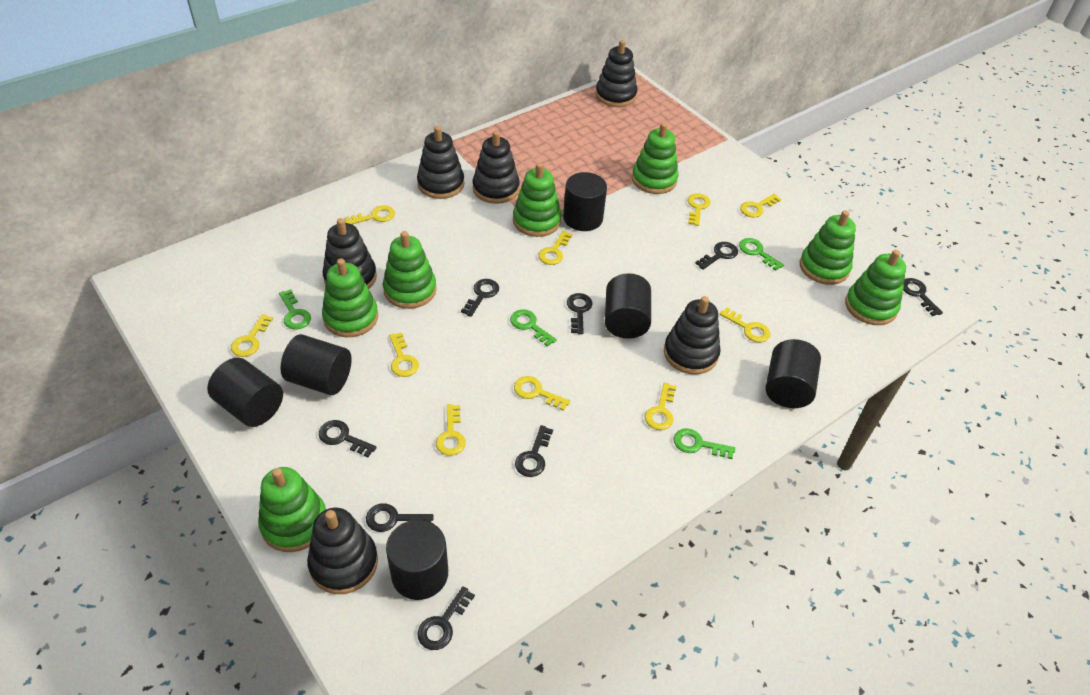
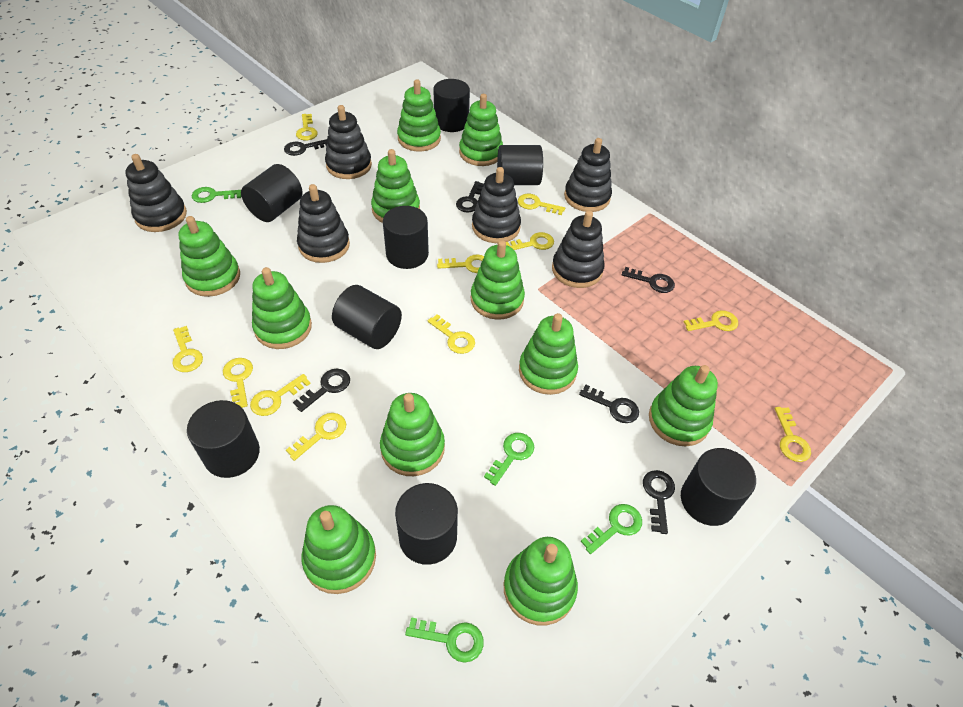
black cylinder: [207,358,283,427] [280,334,352,395] [386,520,448,600] [563,172,607,231] [605,273,651,339] [766,339,821,408] = 6 -> [187,400,260,478] [241,164,302,222] [332,285,402,349] [383,206,429,269] [395,483,458,565] [433,79,470,132] [497,145,543,185] [681,448,756,526] = 8
black key: [319,420,377,457] [366,503,434,532] [417,586,475,650] [461,279,499,317] [515,425,553,477] [567,293,592,334] [695,242,738,270] [903,278,943,316] = 8 -> [284,139,327,156] [293,369,350,412] [456,181,484,213] [579,385,639,423] [622,267,675,293] [643,470,675,534] = 6
green stacking toy: [258,467,326,552] [322,258,378,337] [383,231,437,309] [513,163,561,237] [632,123,679,194] [800,210,856,285] [845,250,906,325] = 7 -> [179,216,240,297] [252,267,312,349] [301,505,376,594] [371,149,420,223] [380,393,445,476] [397,79,441,151] [459,94,503,166] [471,240,525,320] [504,537,578,625] [519,313,578,395] [649,365,718,446] = 11
yellow key: [231,314,273,357] [345,205,395,224] [389,332,419,377] [436,404,466,456] [514,376,570,411] [538,231,572,265] [645,383,676,430] [688,193,711,226] [720,307,770,342] [740,194,781,217] = 10 -> [172,326,203,372] [223,358,253,408] [250,374,311,416] [286,413,346,461] [296,114,318,140] [428,314,475,354] [437,255,484,273] [506,232,554,250] [518,194,565,215] [684,310,738,331] [775,407,811,462] = 11

